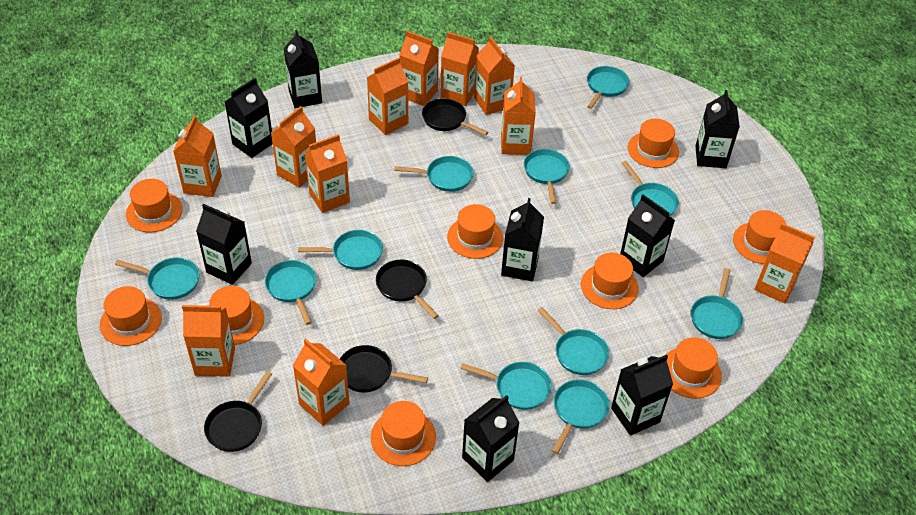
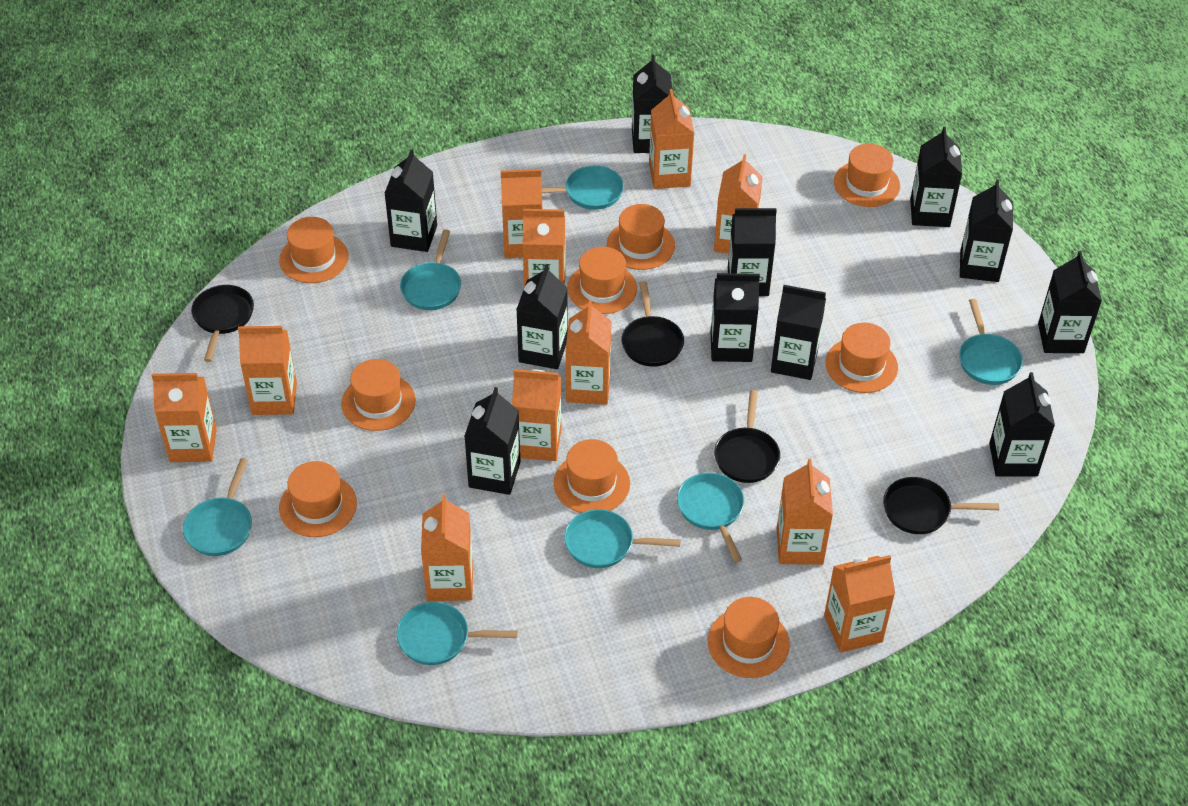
black carton: [196,204,252,285] [225,78,272,158] [284,30,322,108] [462,395,520,482] [501,198,544,282] [611,354,673,436] [620,194,675,277] [695,90,740,168] = 8 -> [384,149,437,252] [464,387,520,495] [516,264,568,369] [632,55,672,153] [711,273,760,362] [728,208,777,296] [771,285,826,380] [910,127,962,227] [960,179,1013,282] [989,372,1055,477] [1038,251,1102,353] = 11
turquoise pan: [115,257,200,300] [265,260,316,325] [298,230,383,270] [395,156,473,192] [460,362,551,410] [524,149,570,204] [538,307,609,375] [552,379,609,454] [587,66,630,109] [622,161,679,216] [691,268,743,339] = 11 -> [183,458,252,556] [396,602,518,665] [400,229,461,310] [542,165,624,210] [564,509,681,568] [677,473,744,563] [959,299,1023,385] = 7

